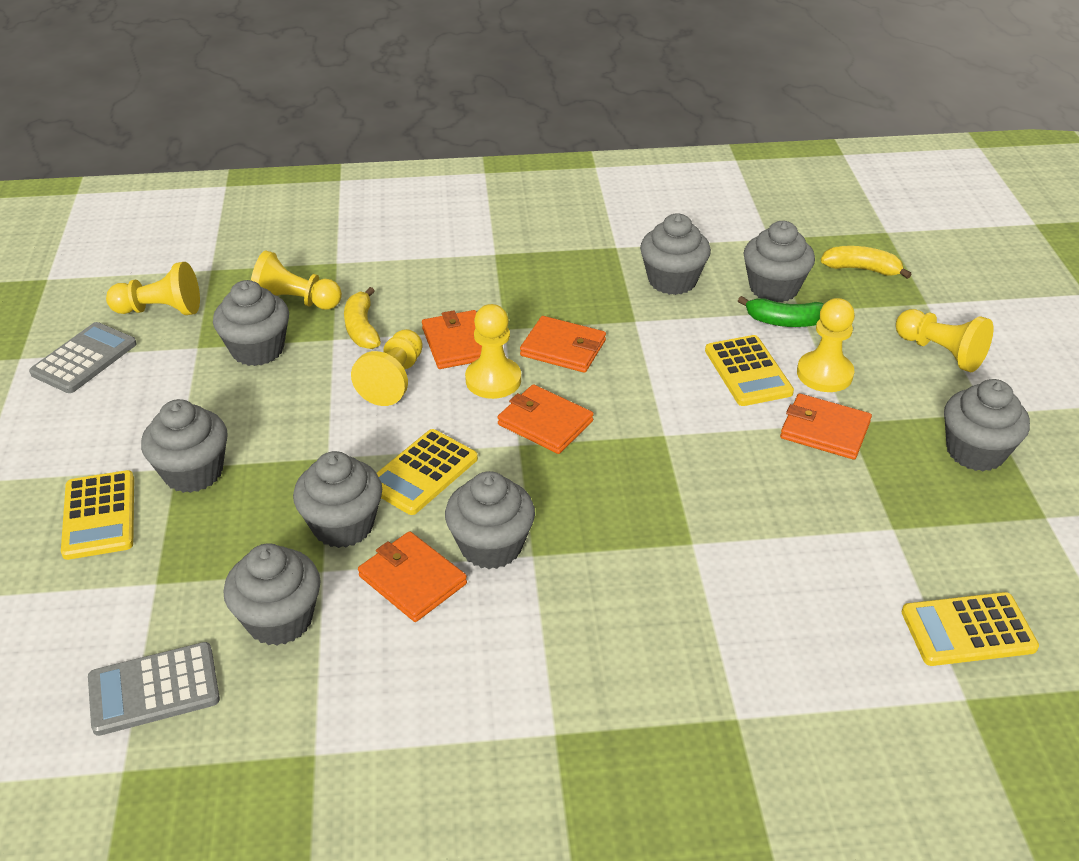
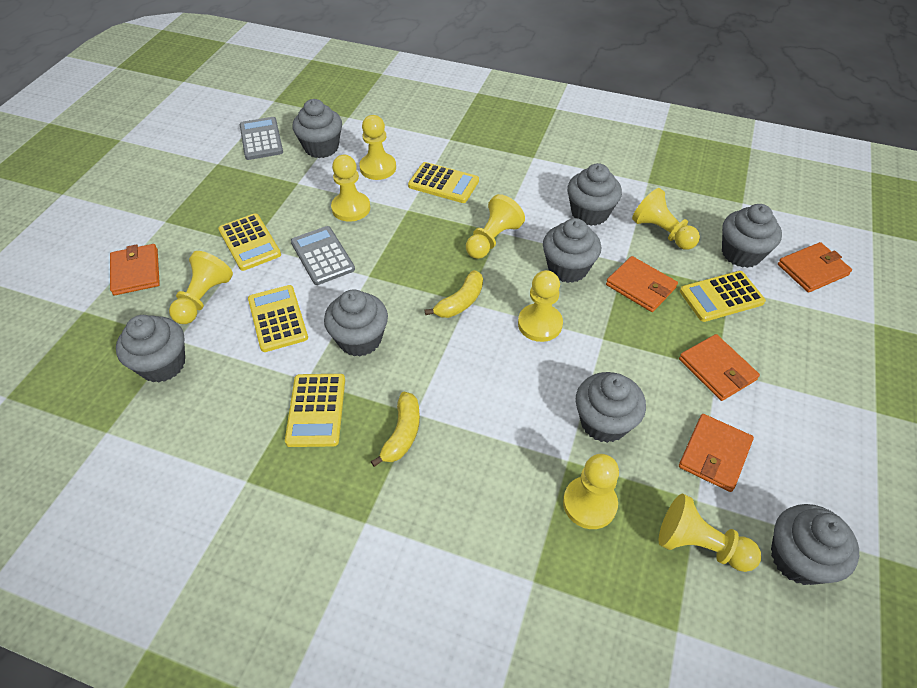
green banana: [738,296,824,327] = 1 -> none = 0
yellow calculator: [61,470,134,560] [377,429,478,515] [705,335,794,406] [901,592,1039,666] = 4 -> [218,213,281,271] [248,285,308,352] [285,374,345,447] [408,162,479,203] [680,271,766,322] = 5
yellow pawn: [106,262,200,315] [251,250,342,309] [351,329,423,406] [465,304,521,399] [797,298,855,392] [896,309,993,372] = 6 -> [169,251,233,324] [331,155,370,222] [359,115,396,180] [466,194,525,259] [518,270,563,342] [563,454,619,529] [632,188,700,250] [659,494,761,572] = 8

